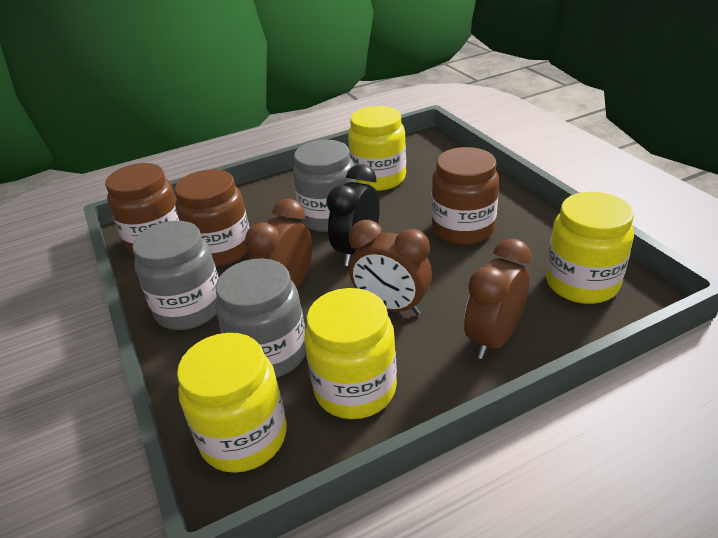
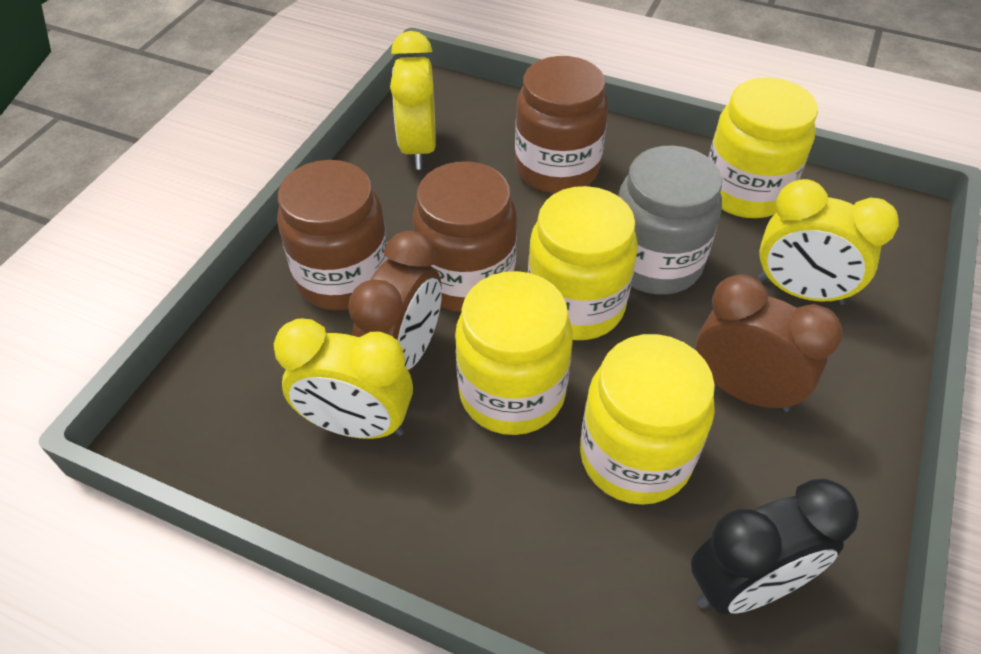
brown clock: [245,199,312,288] [349,220,432,315] [464,239,532,359] = 3 -> [348,231,442,371] [696,274,843,412] = 2
grey jar: [132,221,219,330] [215,258,306,378] [293,140,356,232] = 3 -> [619,145,722,295] = 1
yellow clock: none = 0 -> [274,318,413,439] [390,31,436,170] [758,179,899,305] = 3

